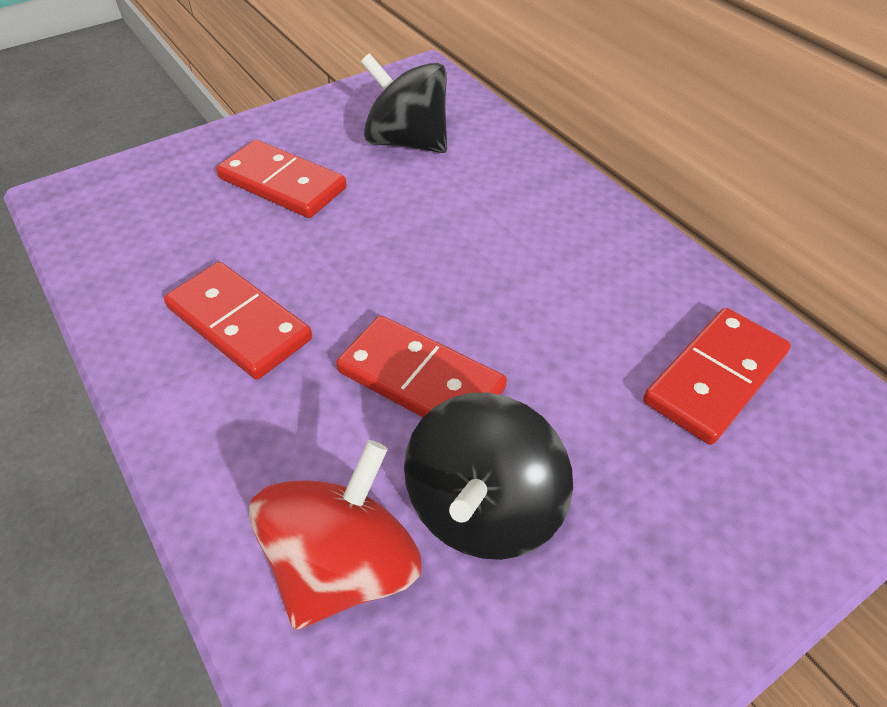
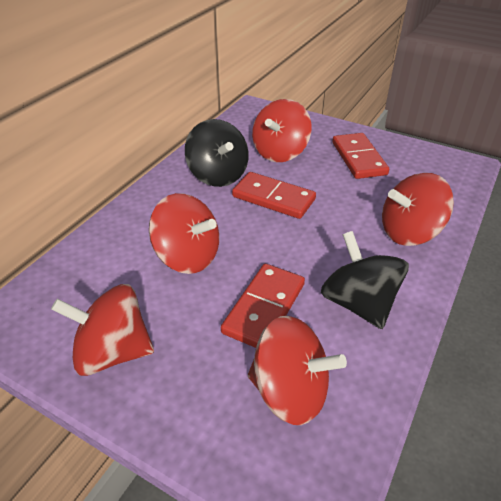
red domino: [164,262,312,379] [216,140,347,218] [336,315,507,417] [643,308,791,445] = 4 -> [221,264,305,348] [232,172,316,219] [332,133,389,179] = 3
red spinning top: [249,440,422,630] = 1 -> [51,284,154,376] [149,193,219,274] [248,316,347,425] [252,99,312,162] [382,173,454,246] = 5

